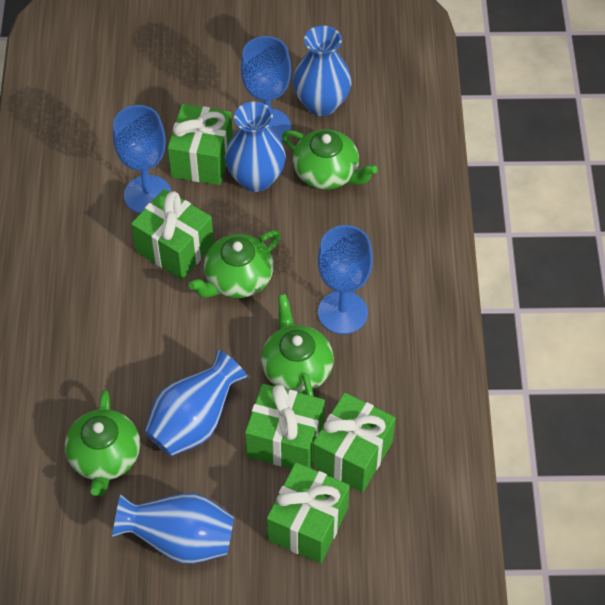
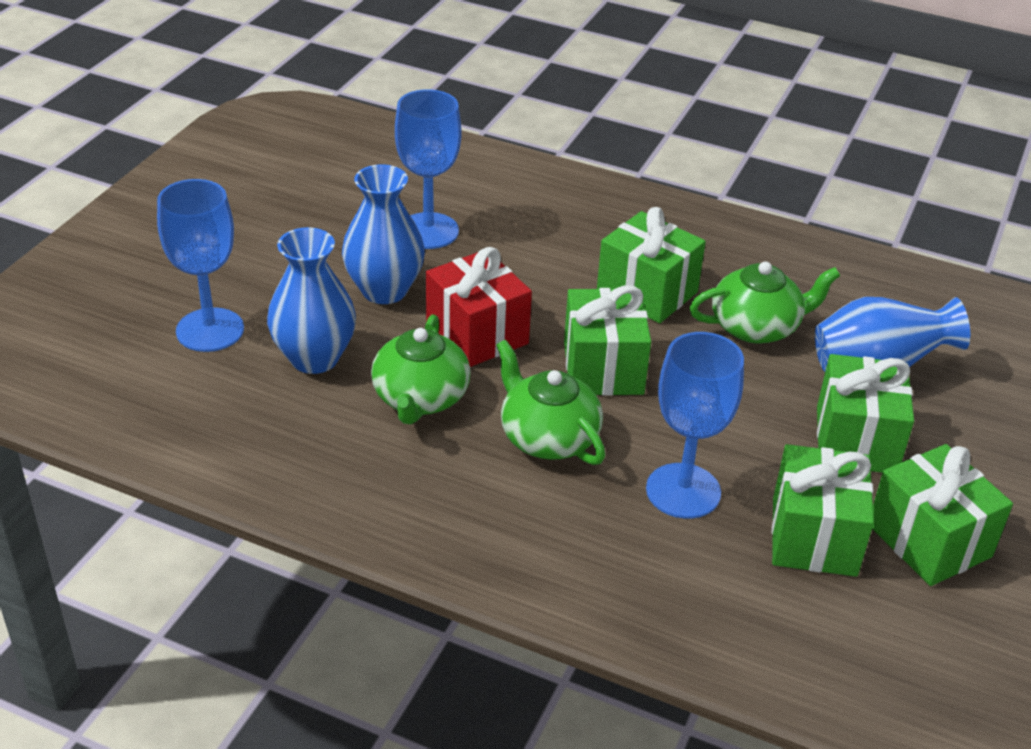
blue vase: [112,493,234,564] [144,350,248,457] [225,102,286,192] [293,26,352,116] = 4 -> [267,227,356,374] [342,164,425,304] [815,297,970,371] = 3
green teapot: [65,390,140,496] [189,231,280,298] [261,294,334,396] [282,129,378,189] = 4 -> [371,314,471,424] [496,340,605,465] [689,261,840,344] = 3
red gift: none = 0 -> [426,247,532,367] = 1

